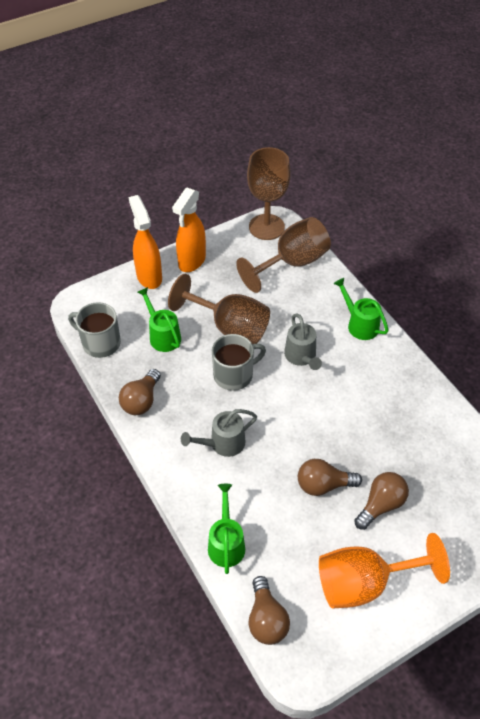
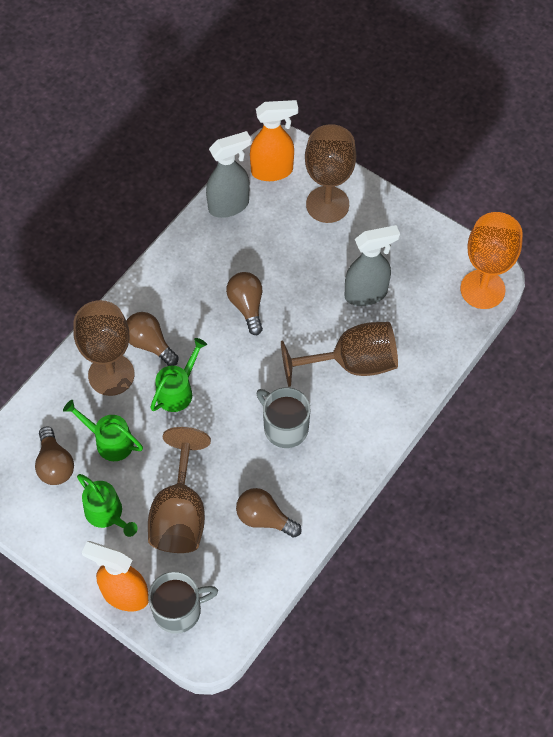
brown goblet: [168,274,270,344] [236,217,331,293] [247,147,291,240] = 3 -> [73,300,135,396] [148,427,211,553] [281,322,398,387] [305,124,356,223] = 4
grey spray bottle: none = 0 -> [206,131,251,218] [345,225,400,306] = 2
grey watering can: [181,409,257,457] [284,313,322,370] = 2 -> none = 0

